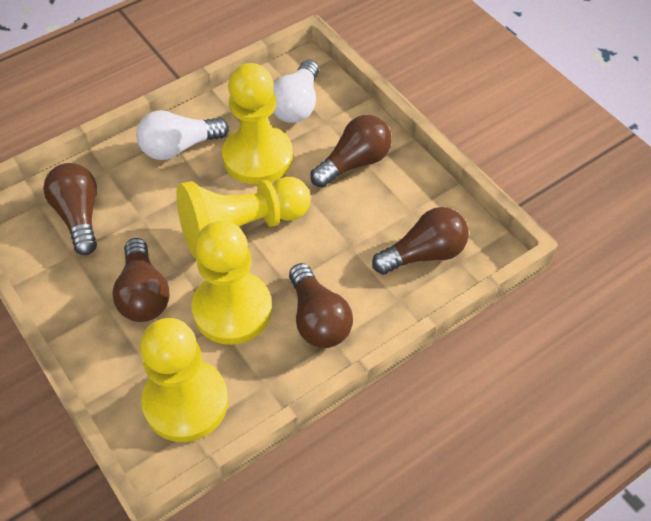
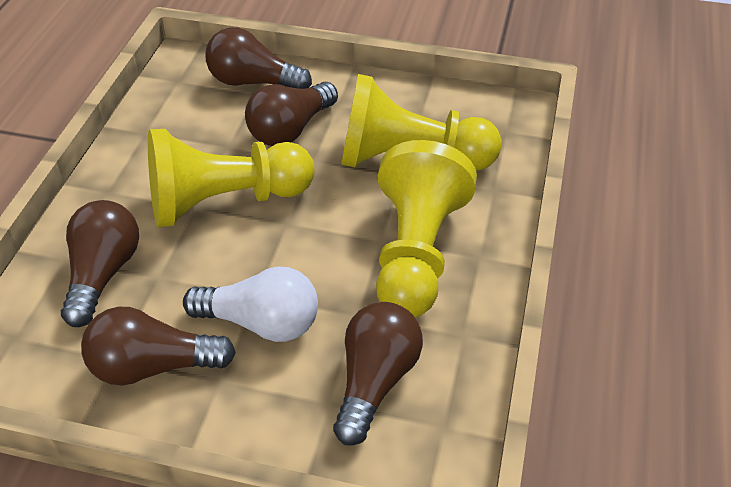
white light bulb: [136,110,229,160] [273,60,319,123] = 2 -> [183,267,318,342] = 1
yellow pawn: [140,318,228,442] [176,177,311,259] [192,221,272,345] [222,63,293,185] = 4 -> [148,129,315,227] [341,74,502,170] [376,140,477,317] = 3

